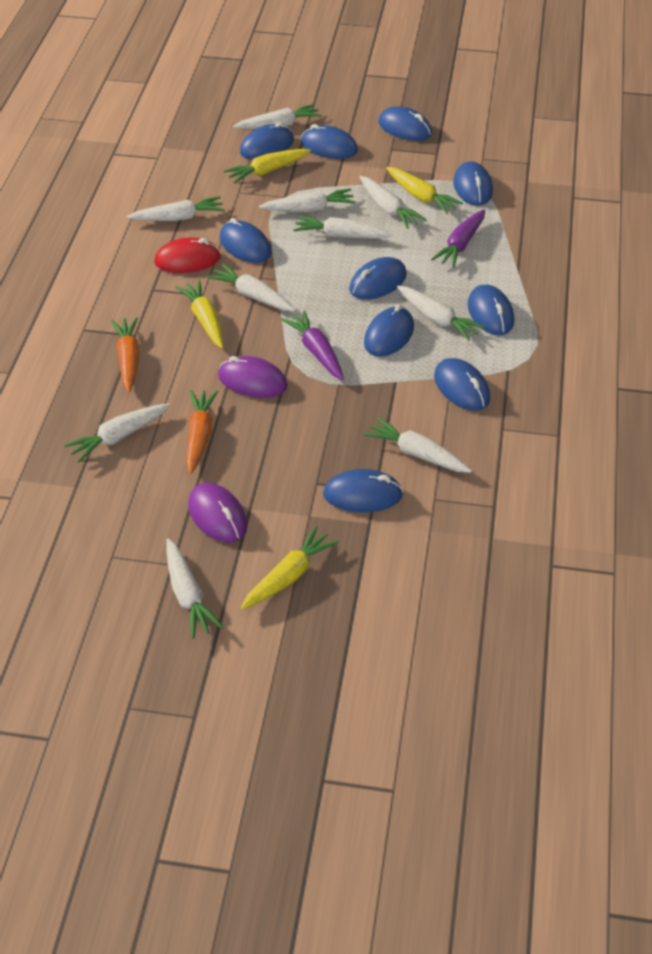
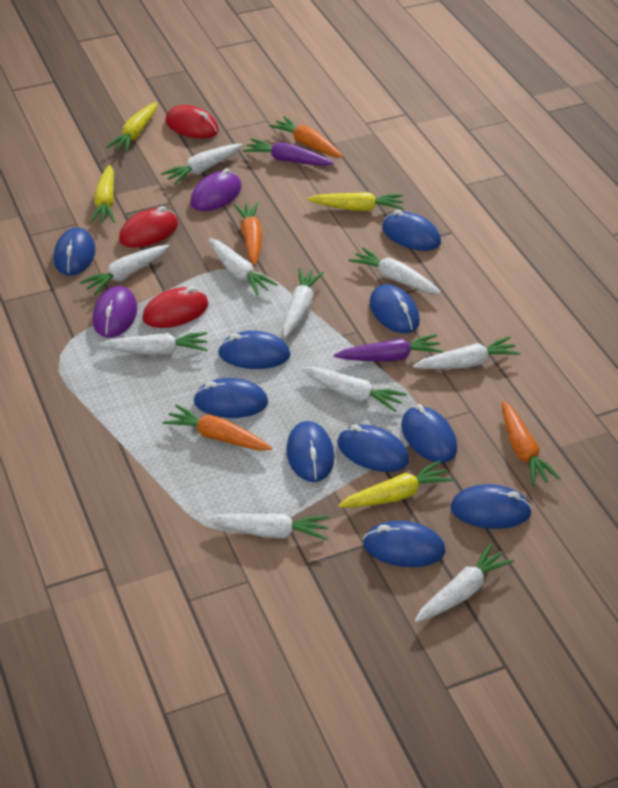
orange carrot: [111,317,140,393] [186,390,218,474] = 2 -> [163,405,272,450] [234,202,262,265] [269,116,343,158] [502,401,561,486] = 4
red mouse: [154,237,221,273] = 1 -> [119,206,178,248] [142,286,209,328] [165,105,218,138] = 3

